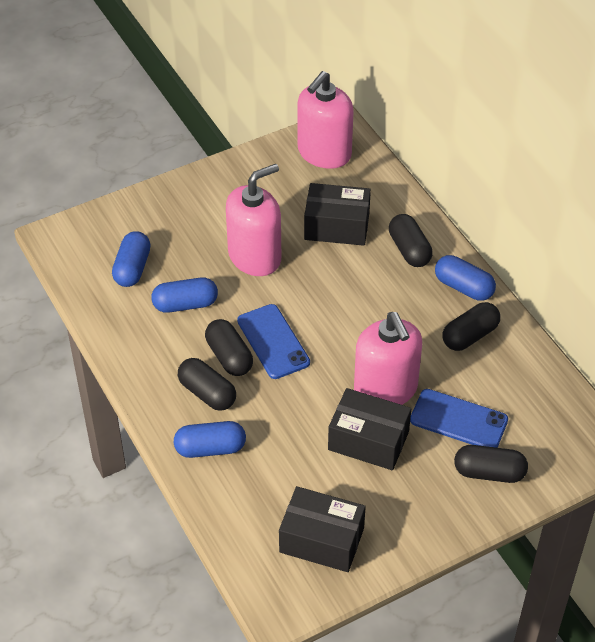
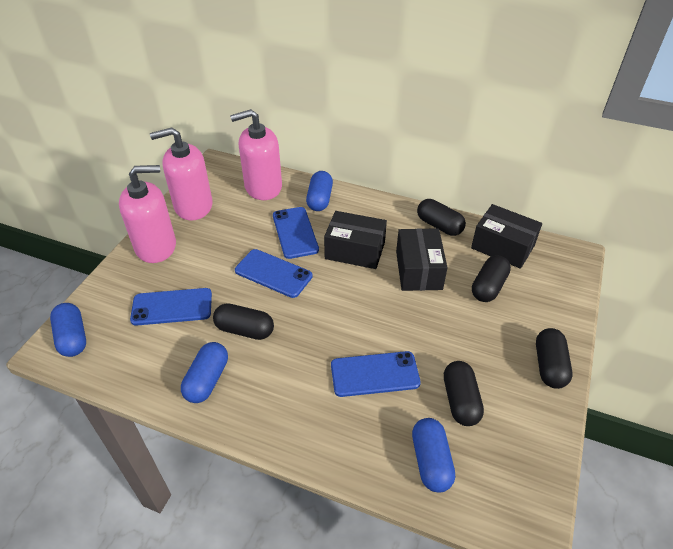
blue phone: [237,304,310,379] [410,389,508,448] = 2 -> [130,288,212,326] [235,249,313,298] [273,207,319,259] [331,351,421,397] = 4

